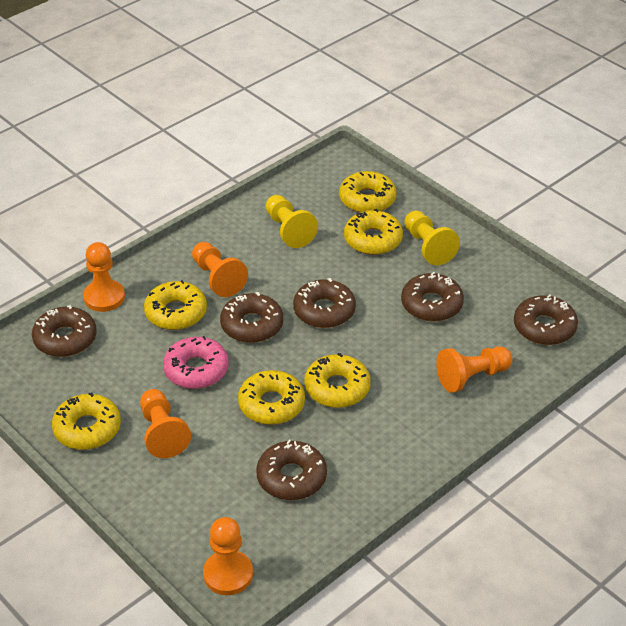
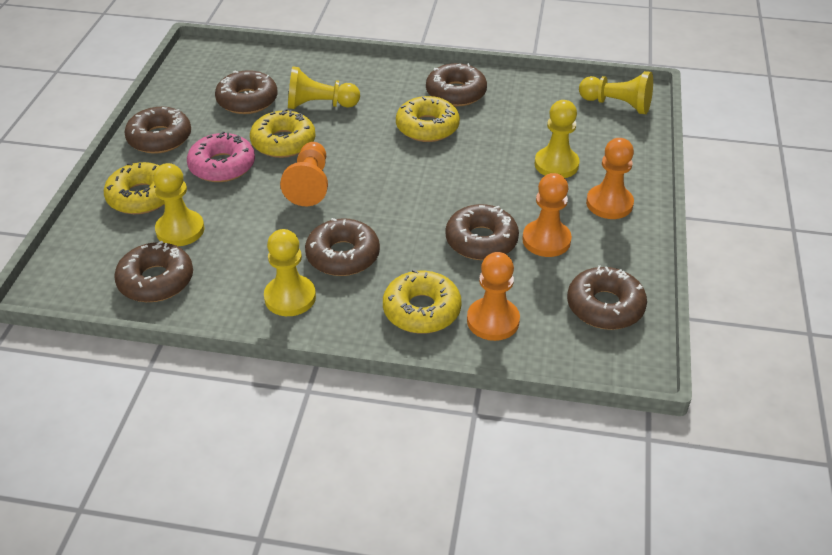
brown donut: [32,305,97,357] [220,292,283,343] [256,440,327,500] [293,278,356,328] [401,272,464,322] [514,295,578,345] = 6 -> [114,241,193,302] [125,107,191,154] [215,70,278,114] [305,218,380,276] [426,63,487,107] [445,204,519,260] [567,265,647,330] = 7
orange pawn: [83,242,125,312] [140,389,191,458] [192,242,248,297] [203,517,253,595] [436,346,512,393] = 5 -> [280,142,328,206] [467,252,520,341] [522,173,572,257] [586,138,634,219] = 4
yellow donut: [52,392,121,450] [144,280,207,330] [238,370,305,425] [304,353,371,408] [339,171,396,213] [344,209,403,255] = 6 -> [104,162,165,214] [250,109,316,158] [383,269,462,334] [396,96,460,142] = 4
yellow pawn: [266,195,318,248] [404,211,460,265] = 2 -> [153,163,204,246] [264,229,316,316] [288,66,360,109] [534,100,580,178] [579,71,653,114] = 5

